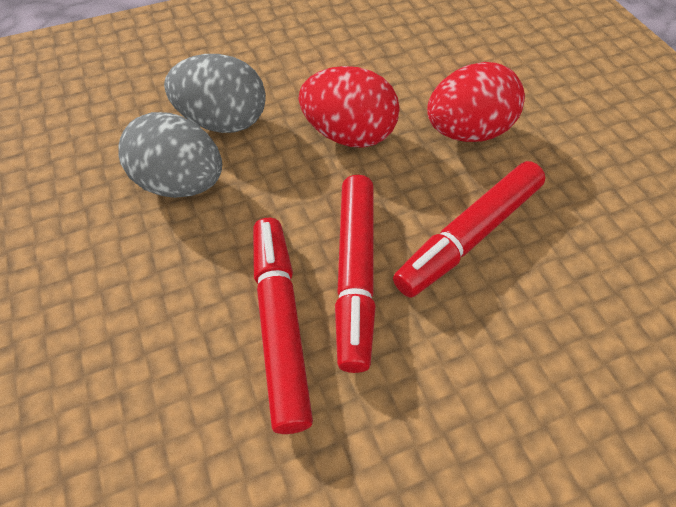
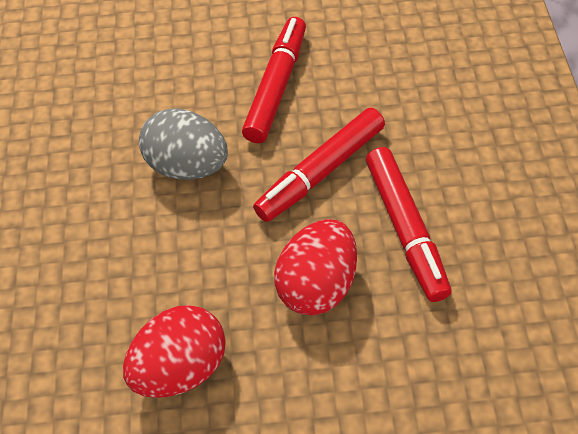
grey egg: [118,112,222,198] [164,54,266,133] = 2 -> [139,109,228,180] = 1

